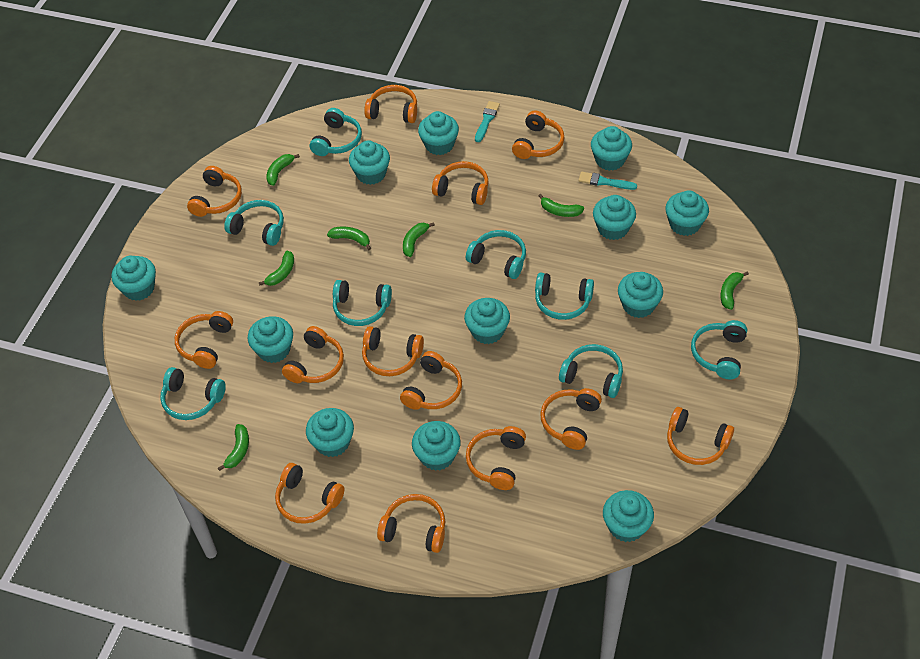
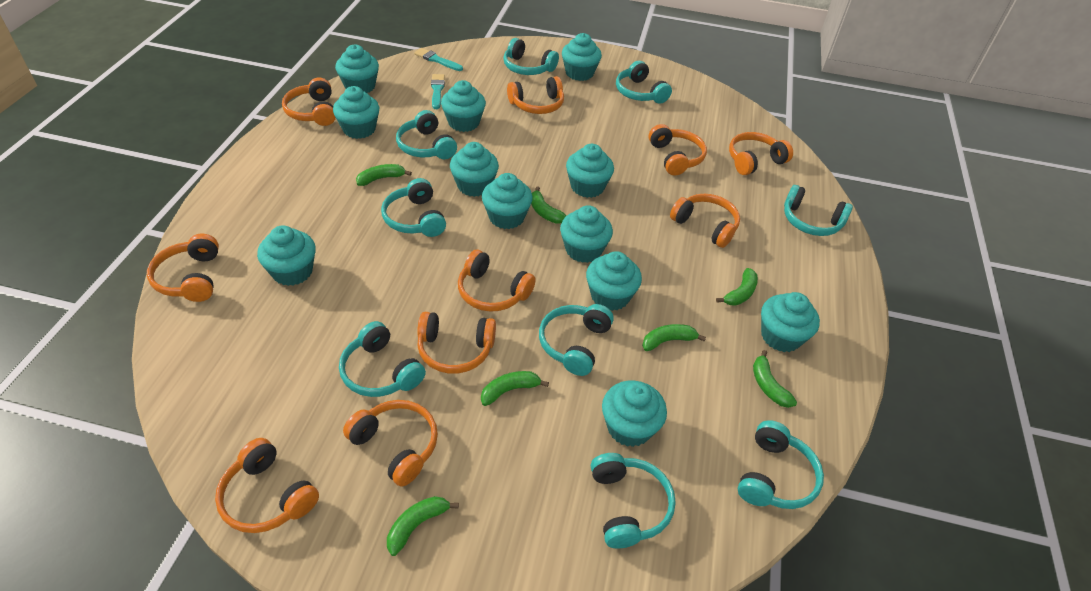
orange headphones: [175,311,233,369] [187,166,242,217] [275,463,345,524] [282,326,344,383] [362,326,424,376] [364,85,417,123] [377,494,445,553] [400,351,462,410] [432,161,489,205] [466,426,526,490] [512,110,564,159] [540,388,602,450] [667,407,734,465] = 13 -> [147,234,219,302] [215,438,319,533] [282,77,336,126] [343,400,438,487] [417,312,496,374] [458,250,536,312] [507,76,564,114] [649,124,707,176] [670,194,740,248] [729,132,793,175] = 10
turquoise headphones: [160,367,226,420] [224,200,284,246] [310,108,362,156] [333,280,392,326] [466,230,526,279] [535,272,594,320] [559,344,623,398] [691,320,747,379] = 8 -> [339,321,426,397] [381,178,446,237] [396,110,457,159] [503,38,559,75] [539,304,614,376] [591,453,676,549] [616,61,672,104] [738,420,824,509] [784,185,853,236] = 9

